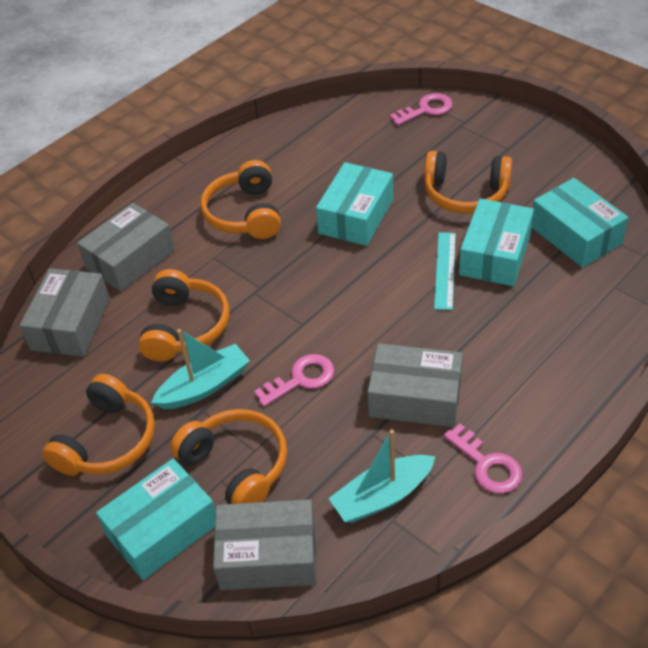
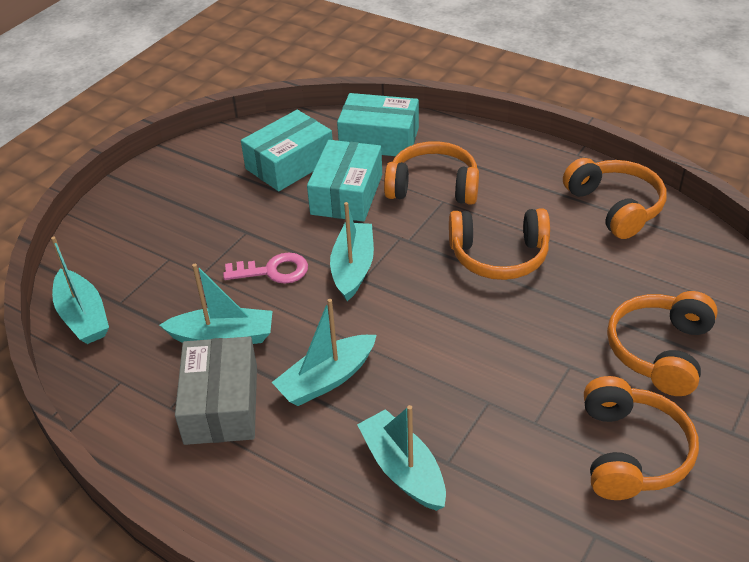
grey box: [20,268,110,357] [77,203,175,292] [213,499,316,590] [368,343,463,427] = 4 -> [175,336,257,445] = 1
pink key: [254,354,334,407] [390,93,453,126] [444,424,523,494] = 3 -> [223,252,308,284] = 1
turquoise boat: [151,329,250,409] [328,430,436,523] = 2 -> [51,236,109,344] [159,264,273,344] [272,299,376,406] [330,202,374,301] [357,405,446,511] = 5
turquoise box: [96,458,216,580] [316,162,393,246] [459,199,534,286] [532,178,628,268] = 4 -> [241,110,333,191] [307,140,382,222] [337,93,419,156] = 3
turquoise ruler: [434,232,456,310] = 1 -> none = 0

